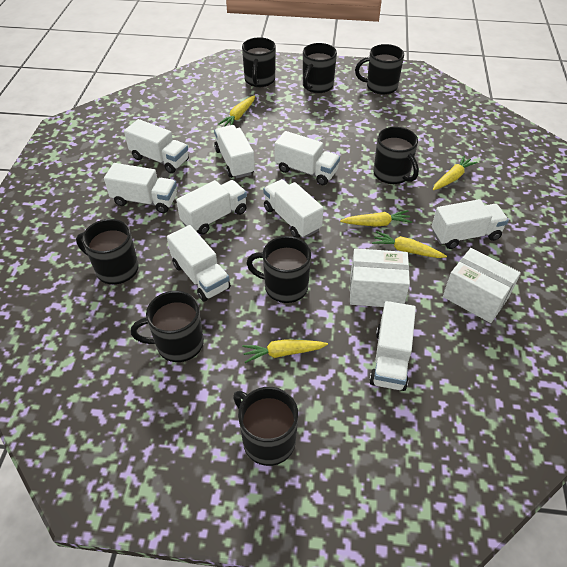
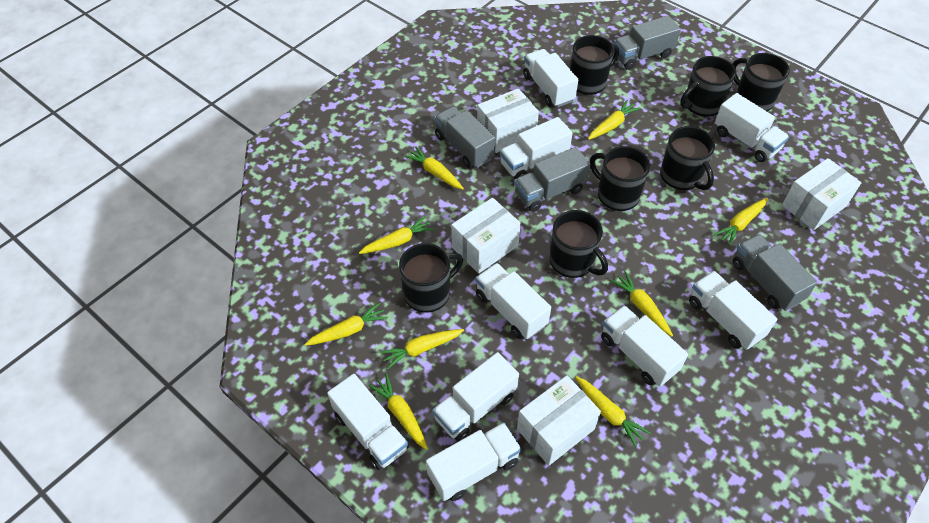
black mug: [76,219,139,284] [131,291,204,362] [233,387,298,466] [242,37,276,87] [246,236,311,303] [303,43,337,93] [355,44,404,95] [373,127,419,184] = 8 -> [399,243,463,313] [550,210,608,278] [570,35,619,95] [590,146,650,211] [660,126,715,190] [680,56,736,117] [733,53,790,112] = 7
grey truck: none = 0 -> [434,106,496,168] [514,147,591,212] [613,16,681,70] [732,234,817,311] = 4
white box: [350,248,410,307] [443,248,521,323] = 2 -> [451,198,521,274] [477,88,539,153] [517,375,601,466] [782,158,861,230] = 4
yellow carrot: [219,95,255,126] [242,339,328,363] [340,210,412,227] [372,231,447,258] [433,155,478,190] = 5 -> [305,302,388,346] [359,216,434,254] [368,373,428,450] [380,329,464,369] [404,146,464,190] [575,376,651,448] [588,100,640,140] [610,271,673,336] [714,198,768,246] = 9

